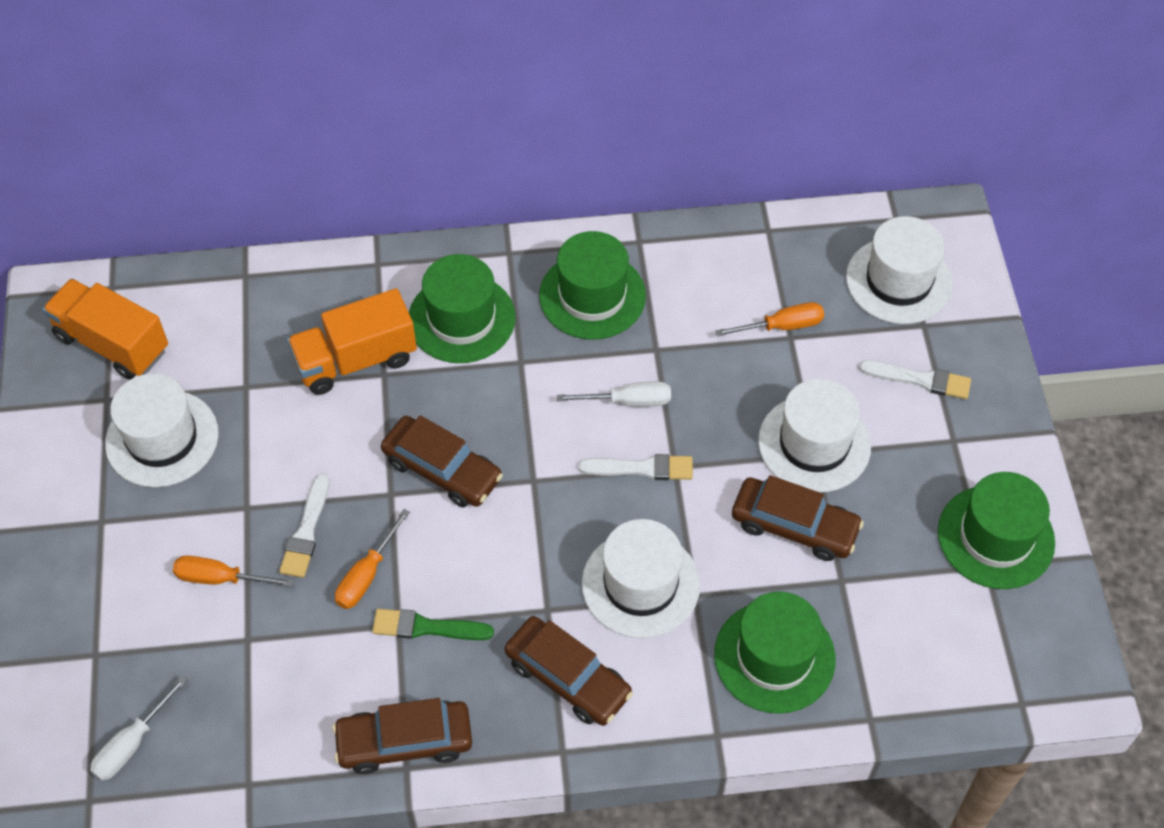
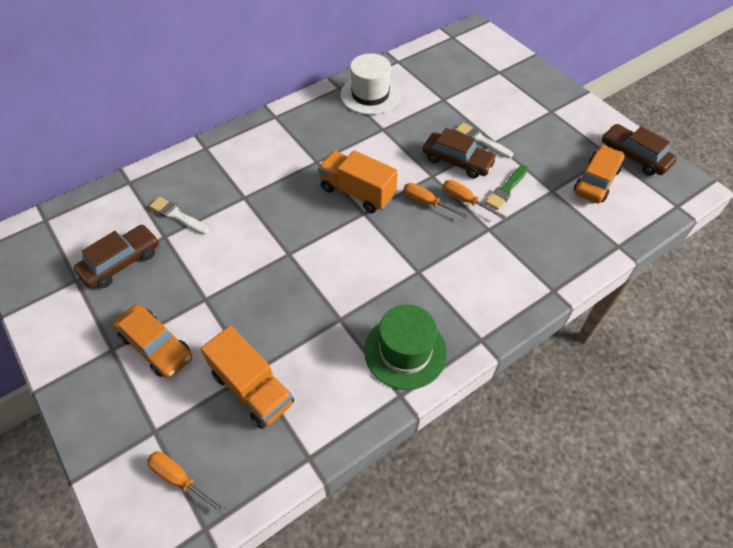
brown car: [332,698,472,774] [381,415,503,508] [505,616,633,726] [732,475,864,561] = 4 -> [73,225,159,288] [422,128,497,179] [602,124,677,176] = 3
green hat: [409,254,516,363] [539,231,646,340] [714,591,836,714] [938,472,1055,589] = 4 -> [364,304,447,390] = 1
orange car: none = 0 -> [113,304,192,378] [574,145,625,203] = 2
white brush: [279,473,329,578] [578,454,693,480] [859,360,971,399] = 3 -> [149,197,209,235] [455,123,513,158] = 2
white hat: [105,374,218,487] [582,519,700,638] [758,379,871,492] [846,216,953,324] = 4 -> [341,53,400,115] = 1
white screwdriver: [90,676,187,781] [557,382,671,407] = 2 -> none = 0

